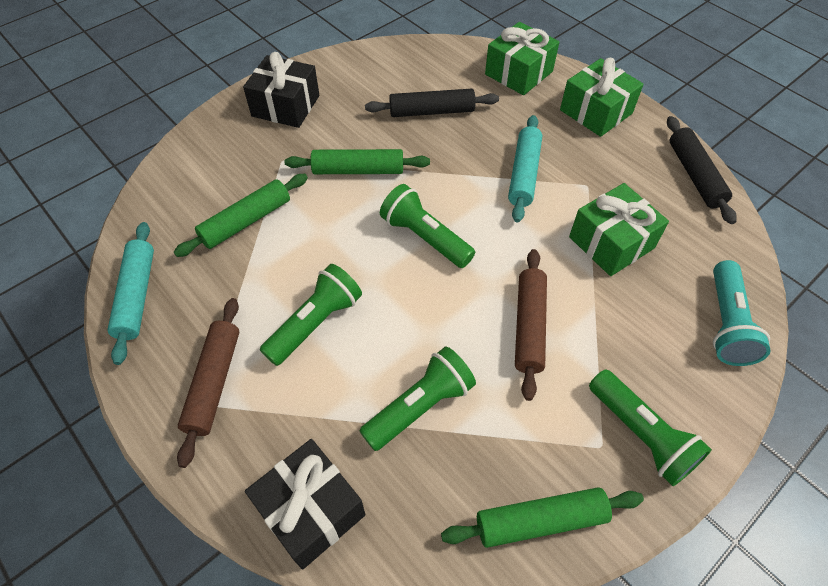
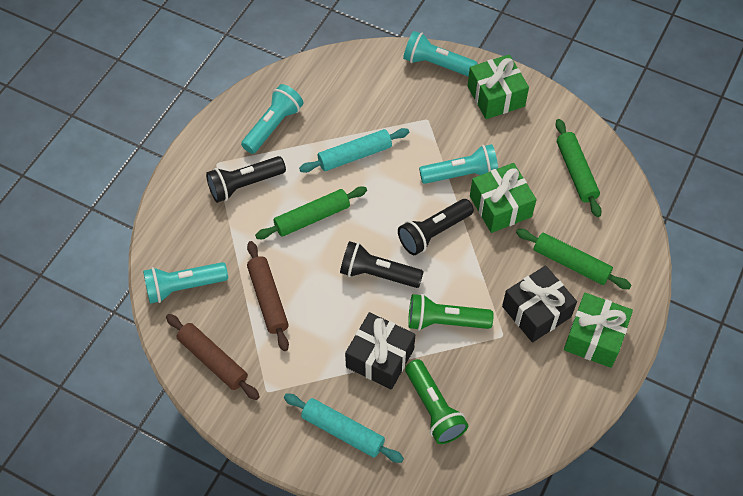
black flashlight: none = 0 -> [206,156,286,203] [340,241,424,288] [398,199,474,255] = 3
black rolling pin: [365,89,499,117] [667,116,737,224] = 2 -> none = 0
green flashlight: [260,264,362,366] [359,346,476,451] [380,184,475,268] [589,370,712,486] = 4 -> [405,359,468,444] [408,294,493,331] = 2
turquoise flashlight: [713,260,771,366] = 1 -> [143,262,228,304] [241,84,304,154] [403,31,478,77] [419,144,498,184] = 4

